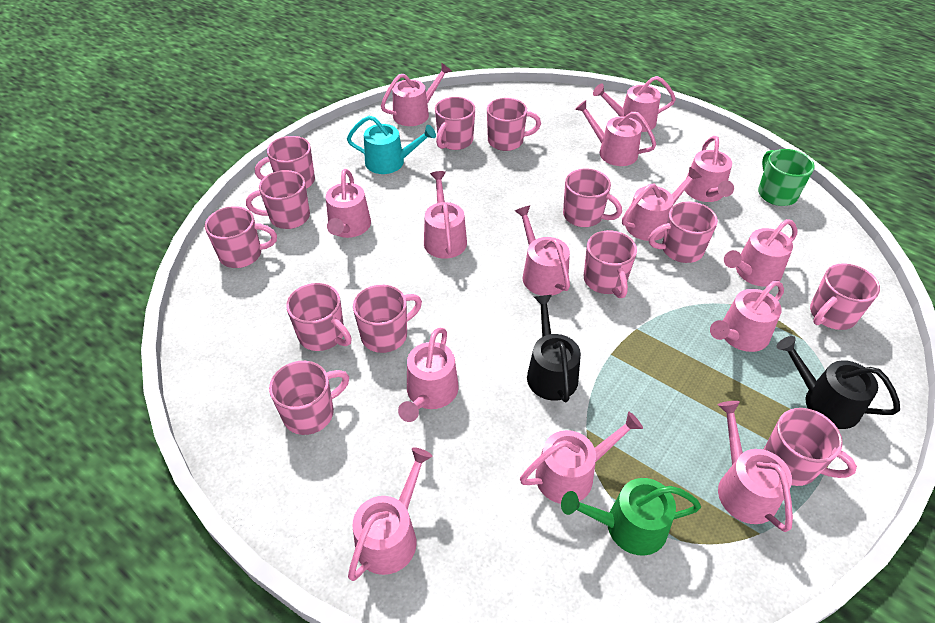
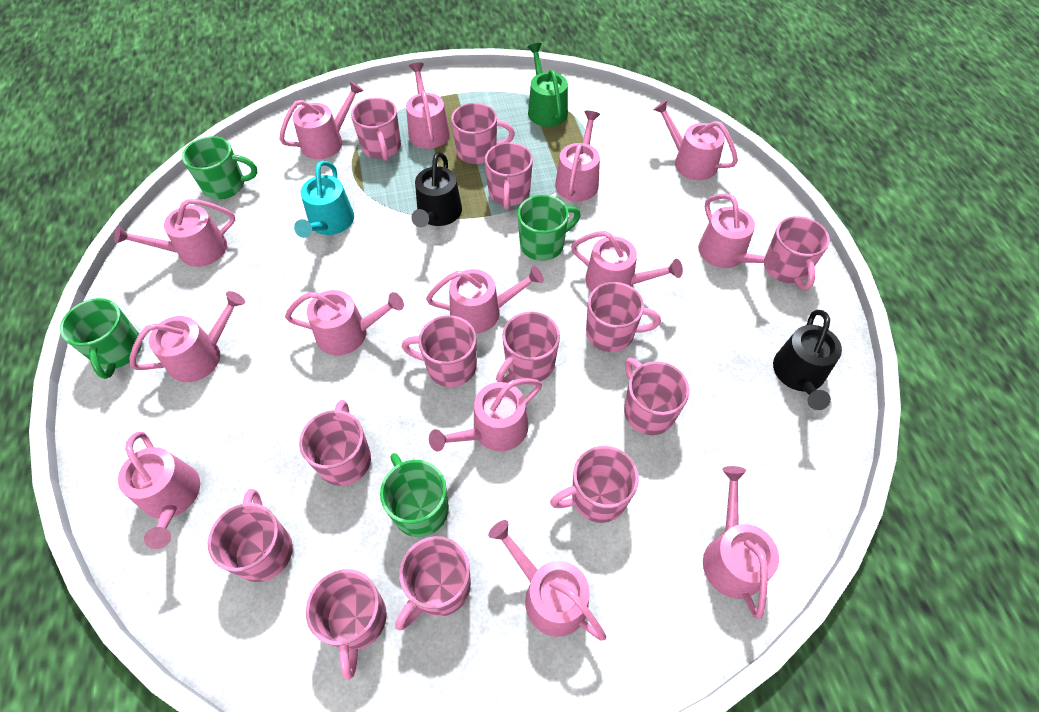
green mug: [758,149,814,206] = 1 -> [60,298,142,379] [182,136,257,199] [380,453,449,537] [518,195,581,261] = 4

